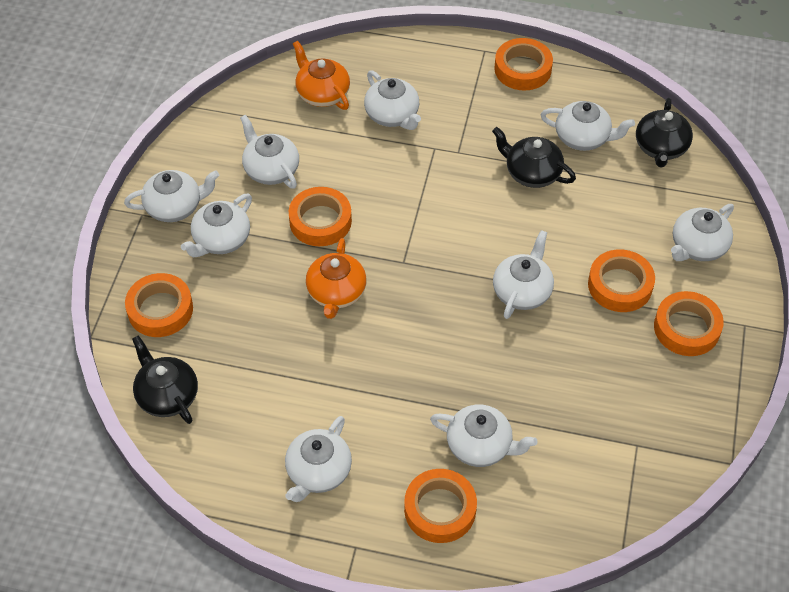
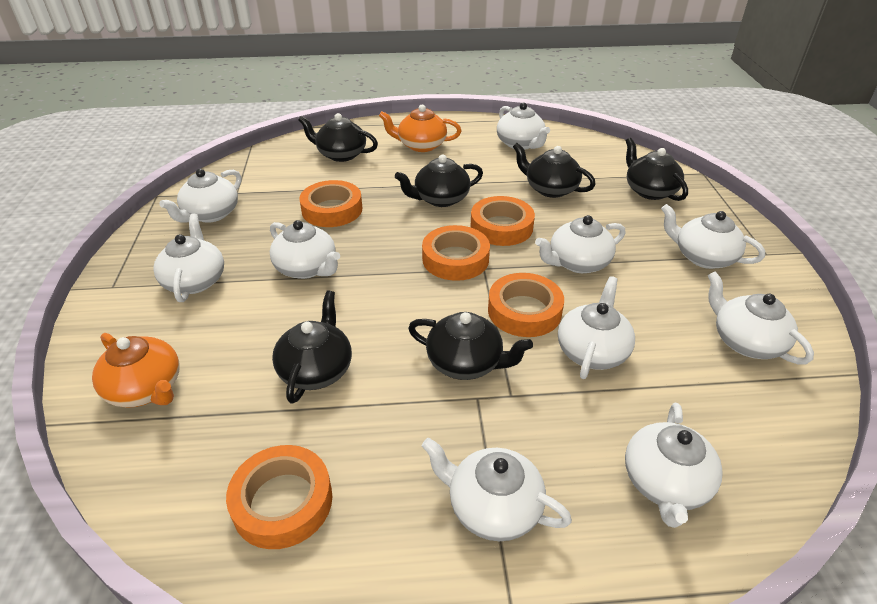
black teapot: [132,335,198,424] [492,127,576,188] [636,98,693,167] = 3 -> [272,291,352,404] [298,113,378,162] [395,154,483,207] [408,312,533,380] [513,143,596,198] [626,138,688,201] = 6
orange tape: [125,273,193,337] [289,187,352,246] [404,469,477,543] [494,38,553,90] [588,249,655,312] [654,291,724,356] = 6 -> [226,445,333,549] [299,180,362,227] [422,225,490,281] [470,196,535,246] [488,273,564,337] = 5
white teapot: [124,170,219,222] [181,194,252,257] [240,115,299,189] [285,416,352,502] [364,70,421,130] [430,404,538,467] [493,230,554,319] [541,101,635,151] [671,204,734,261] = 9 -> [153,214,224,302] [159,169,241,223] [270,220,340,279] [422,438,572,541] [497,102,550,150] [535,215,626,273] [558,276,635,379] [625,403,723,528] [661,204,765,269] [708,271,814,364] = 10

